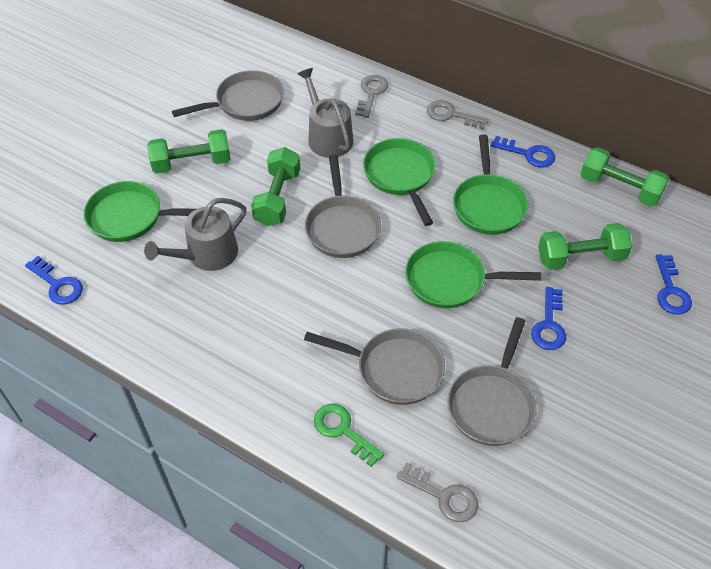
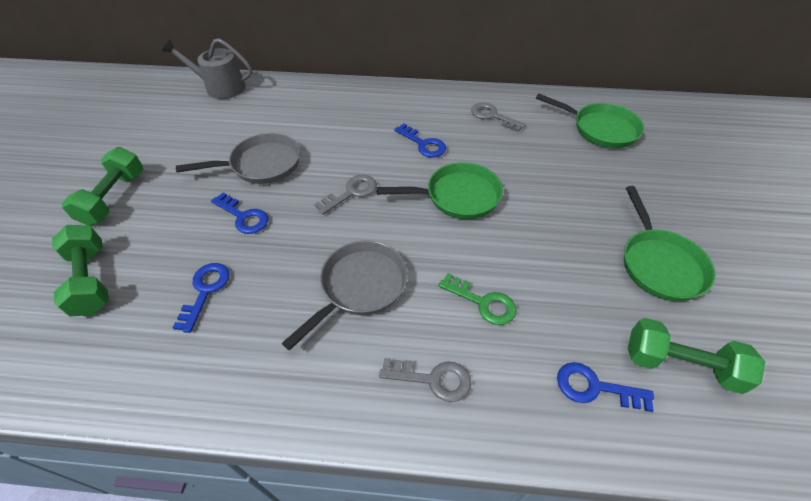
green dumbbell: [147,129,231,174] [251,147,300,226] [538,223,632,270] [580,147,669,207] = 4 -> [52,225,109,317] [61,147,143,226] [628,318,765,394] = 3
green pan: [84,181,196,242] [363,138,436,226] [405,241,541,308] [453,134,528,235] = 4 -> [376,162,503,219] [536,93,644,148] [624,186,715,301] = 3
grey pan: [172,70,284,121] [304,328,445,405] [305,155,381,258] [447,317,537,446] = 4 -> [176,133,300,184] [282,240,408,350] = 2
grey watering can: [144,198,246,271] [298,68,353,158] = 2 -> [162,38,252,99] = 1

